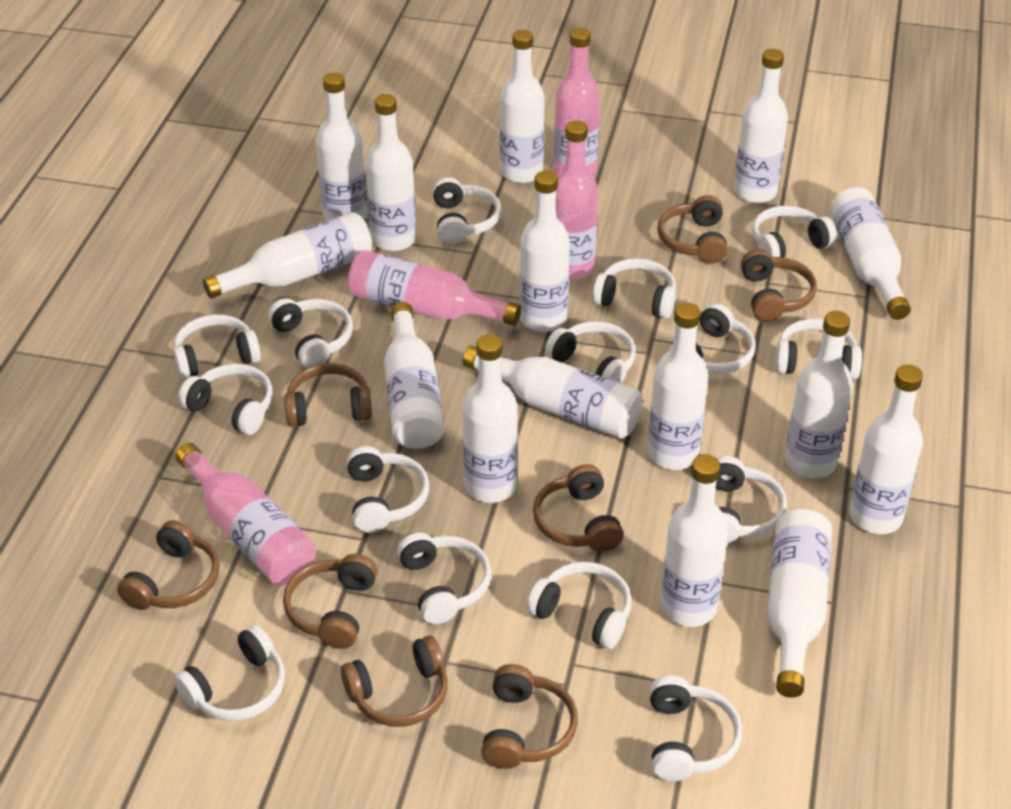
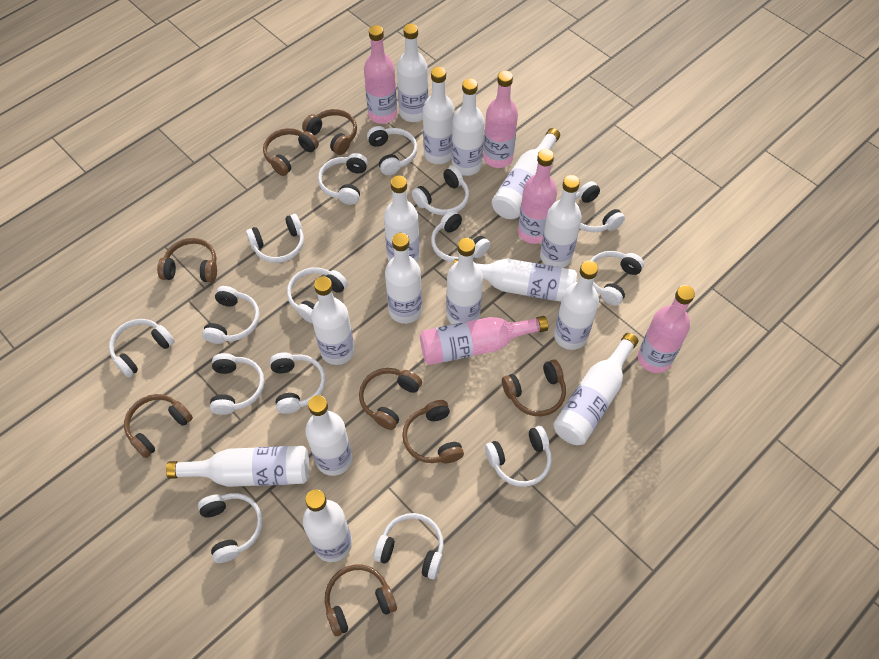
pink bottle: [175,443,316,585] [348,250,521,326] [554,28,600,175] [556,121,598,280] = 4 -> [364,25,397,124] [420,316,548,365] [483,71,518,168] [518,149,557,244] [638,285,695,373] = 5

